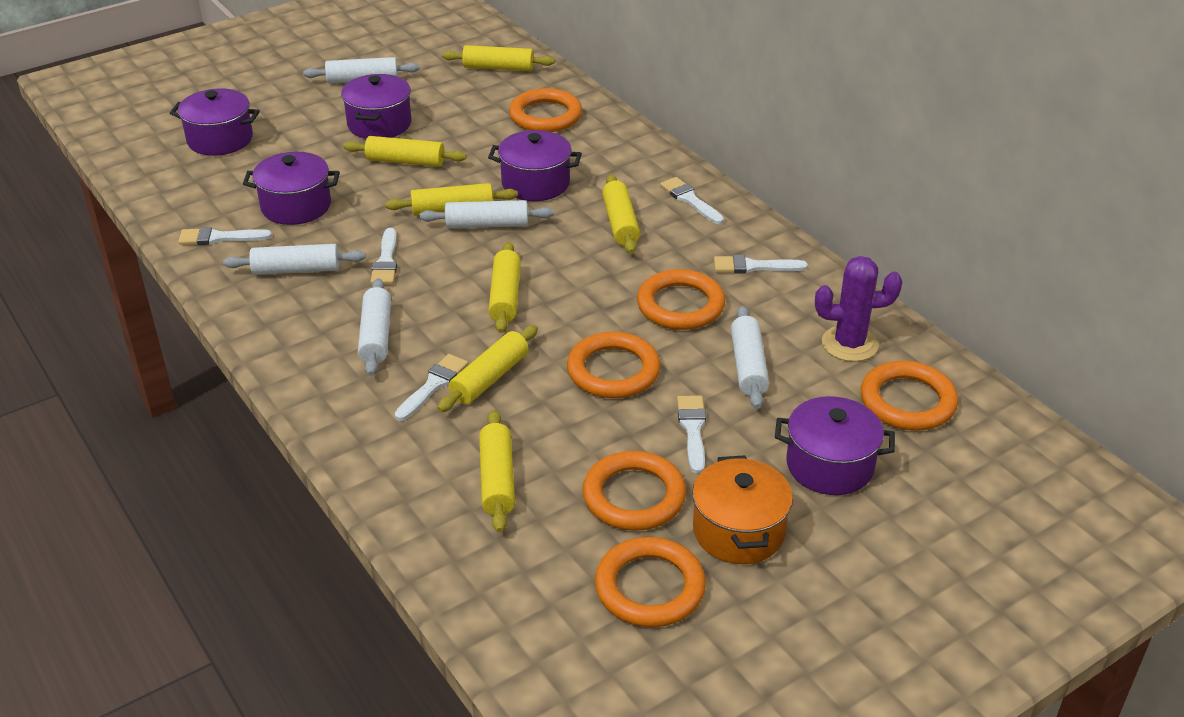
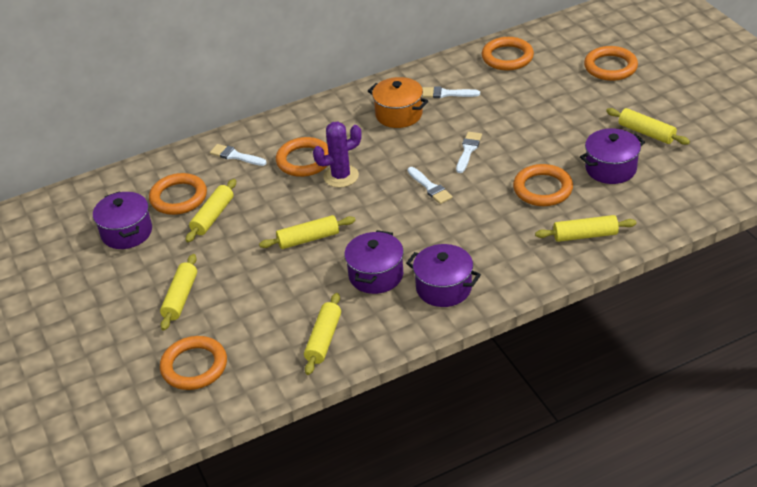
purple pot: [170,88,260,156] [243,151,340,225] [341,74,412,139] [488,130,582,201] [775,396,895,495] = 5 -> [93,191,152,249] [344,230,404,294] [406,244,481,307] [580,128,645,184] = 4
white brush: [178,227,272,245] [370,228,397,284] [395,354,468,421] [660,177,724,224] [677,395,706,474] [714,255,808,274] = 6 -> [210,144,267,166] [408,167,453,204] [422,86,480,98] [456,132,482,173] = 4
white rolling pin: [223,244,365,275] [303,57,419,84] [358,278,391,376] [419,200,554,228] [731,306,769,409] = 5 -> none = 0
yellow rolling pin: [343,136,467,167] [385,183,518,216] [437,325,538,412] [442,45,555,71] [479,410,515,533] [488,242,521,333] [602,175,640,254] = 7 -> [160,254,197,331] [186,179,236,242] [259,215,355,249] [304,293,341,375] [535,215,637,242] [606,108,690,145] = 6

